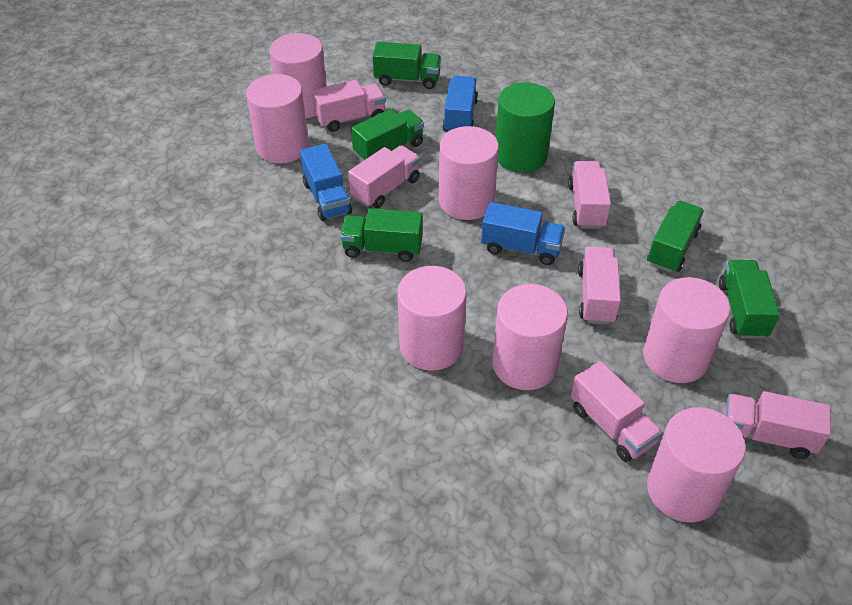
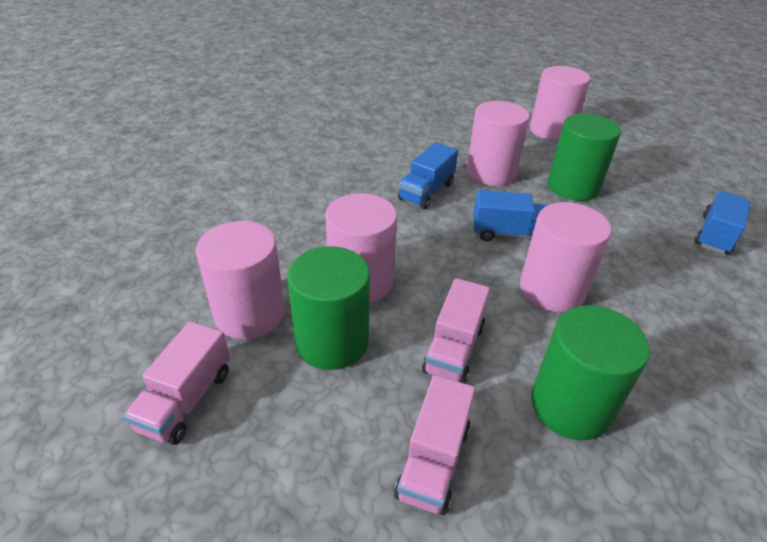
green cylinder: [496,82,555,172] = 1 -> [287,246,370,370] [531,305,650,440] [548,114,621,201] = 3
green truck: [340,208,423,262] [351,109,424,161] [373,42,441,89] [647,200,704,273] [719,260,780,339] = 5 -> none = 0
pink cylinder: [246,74,309,163] [270,33,327,118] [398,266,467,371] [439,126,499,220] [492,284,568,390] [643,277,730,383] [647,407,746,522] = 7 -> [196,221,285,339] [325,193,397,303] [466,101,530,186] [520,202,612,312] [530,66,590,141] = 5
pink truck: [312,80,386,132] [348,145,420,208] [568,161,611,229] [571,361,662,462] [578,246,621,325] [724,391,831,459] = 6 -> [123,321,230,445] [394,375,476,515] [422,278,490,383] = 3

